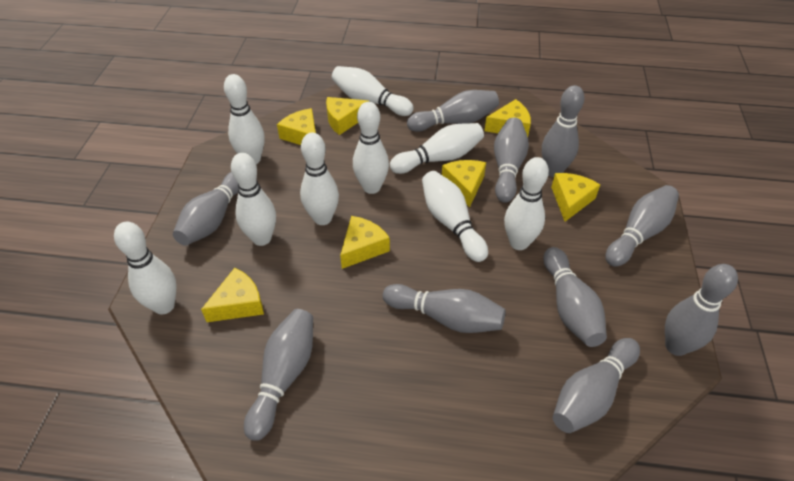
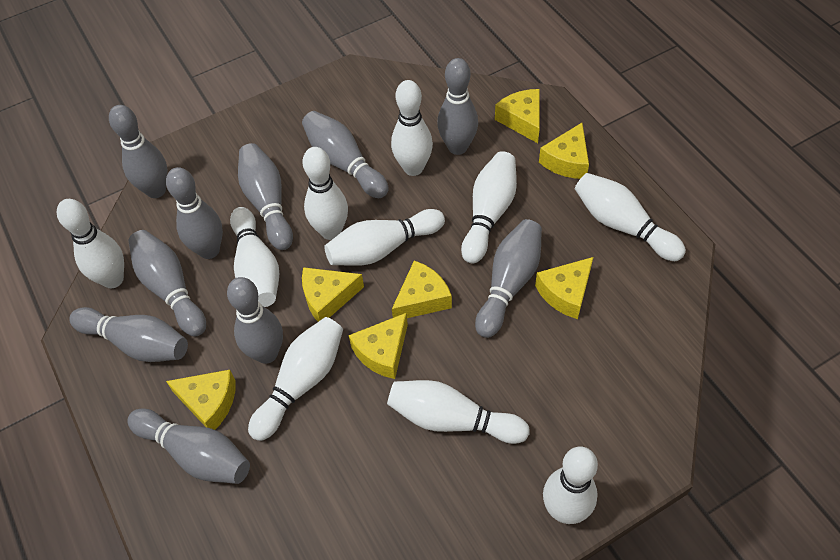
white bowling pin: [114,222,177,315] [224,74,265,164] [231,153,276,246] [300,132,339,225] [332,66,414,116] [353,102,389,194] [390,123,484,174] [422,171,488,262] [504,157,549,250] = 9 -> [57,199,124,288] [230,207,279,307] [248,317,343,441] [303,147,348,240] [324,209,445,266] [387,380,529,444] [391,80,433,176] [461,151,517,264] [543,446,598,524] [575,173,686,261] = 10

